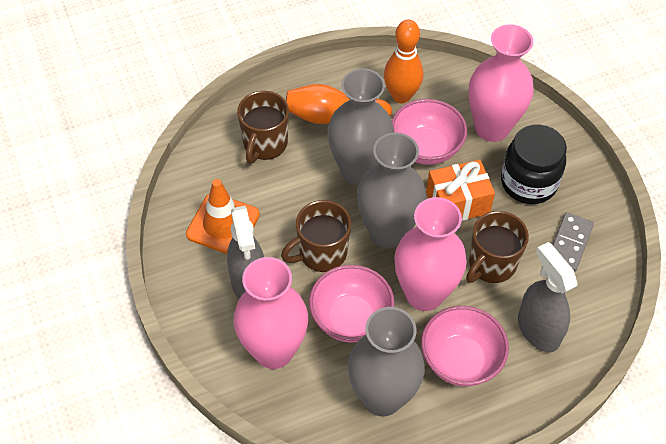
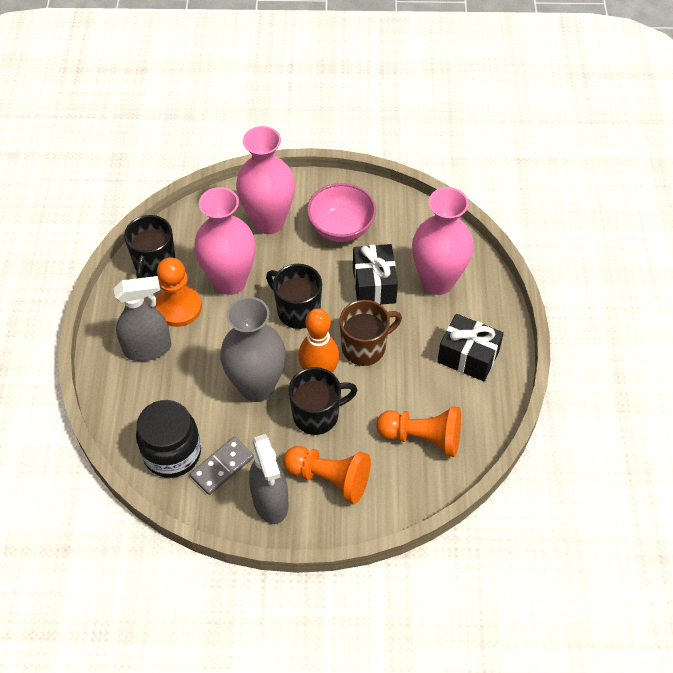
black gift: none = 0 -> [353,244,398,305] [437,314,504,381] = 2
black mug: none = 0 -> [124,215,175,278] [266,264,322,329] [289,367,357,435] = 3
brown mug: [237,91,289,163] [281,200,351,272] [466,211,529,283] = 3 -> [339,300,402,366] = 1
grey vase: [328,68,394,185] [348,307,425,416] [357,132,426,248] = 3 -> [220,297,286,402] = 1
orange bowling pin: [286,84,392,124] [384,20,423,103] = 2 -> [298,308,339,372] = 1
orange gift: [426,160,495,221] = 1 -> none = 0
orange pawn: none = 0 -> [155,257,202,327] [283,446,371,504] [376,406,461,457] = 3
orange traffic cone: [186,179,260,254] = 1 -> none = 0
pink bowl: [309,265,395,343] [392,99,467,165] [421,306,509,386] = 3 -> [307,183,376,242] = 1

